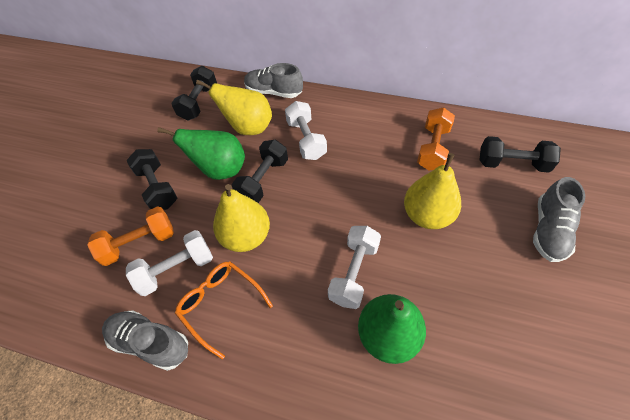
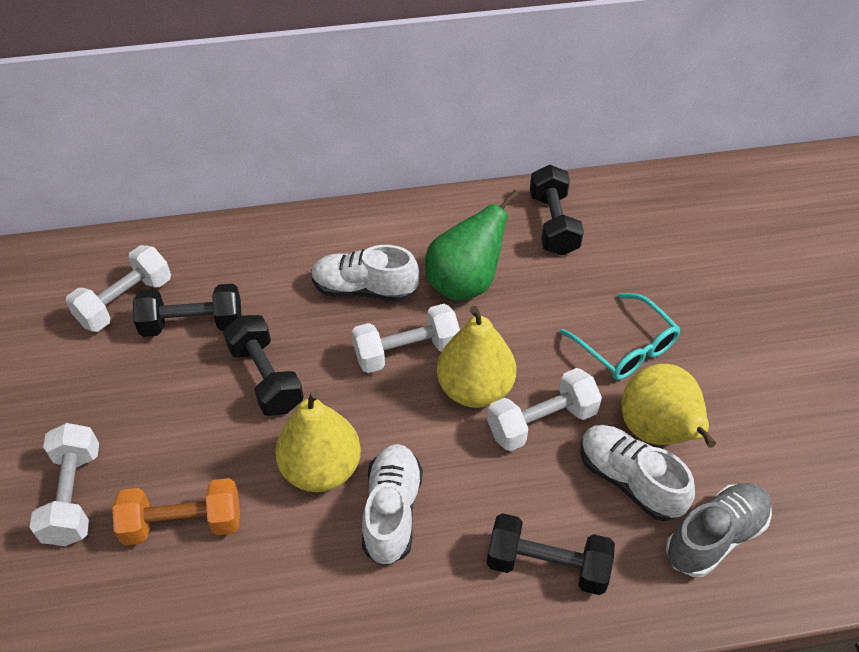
green pear: [157,127,245,180] [358,294,426,364] = 2 -> [425,190,519,301] = 1
grey shoe: [102,310,188,371] [244,63,303,98] [533,177,585,262] = 3 -> [666,483,772,577] = 1
orange dumbbell: [87,206,174,266] [417,107,455,171] = 2 -> [112,478,240,546] = 1
orange glasses: [175,261,273,359] = 1 -> none = 0
turquoise glasses: none = 0 -> [560,293,680,380] = 1
white dumbbell: [126,230,213,296] [285,101,327,160] [328,226,381,309] = 3 -> [29,423,99,546] [66,245,171,332] [352,304,460,373] [487,368,602,451] = 4
white shoe: none = 0 -> [311,245,419,302] [362,444,423,566] [581,425,695,521] = 3

